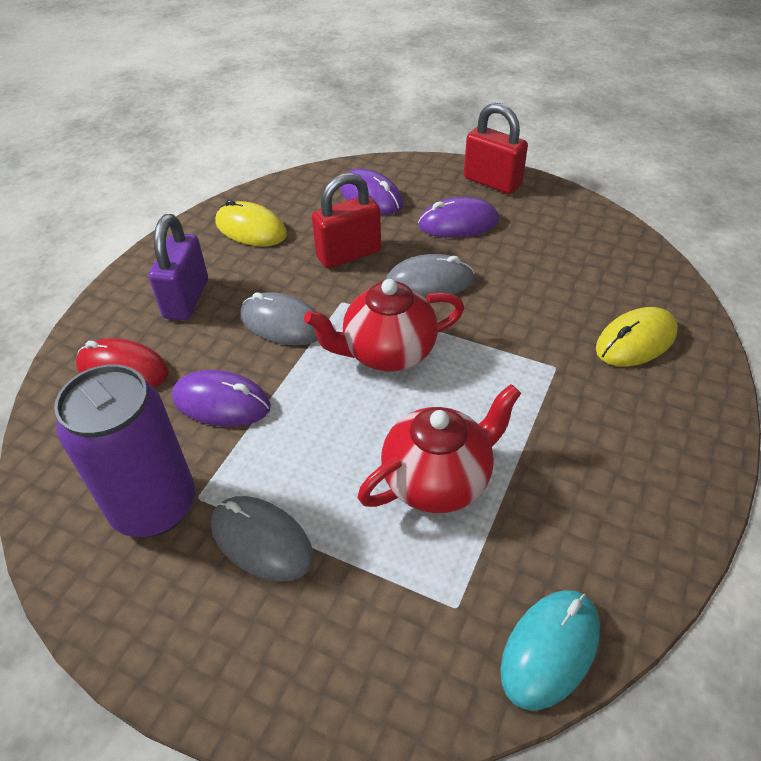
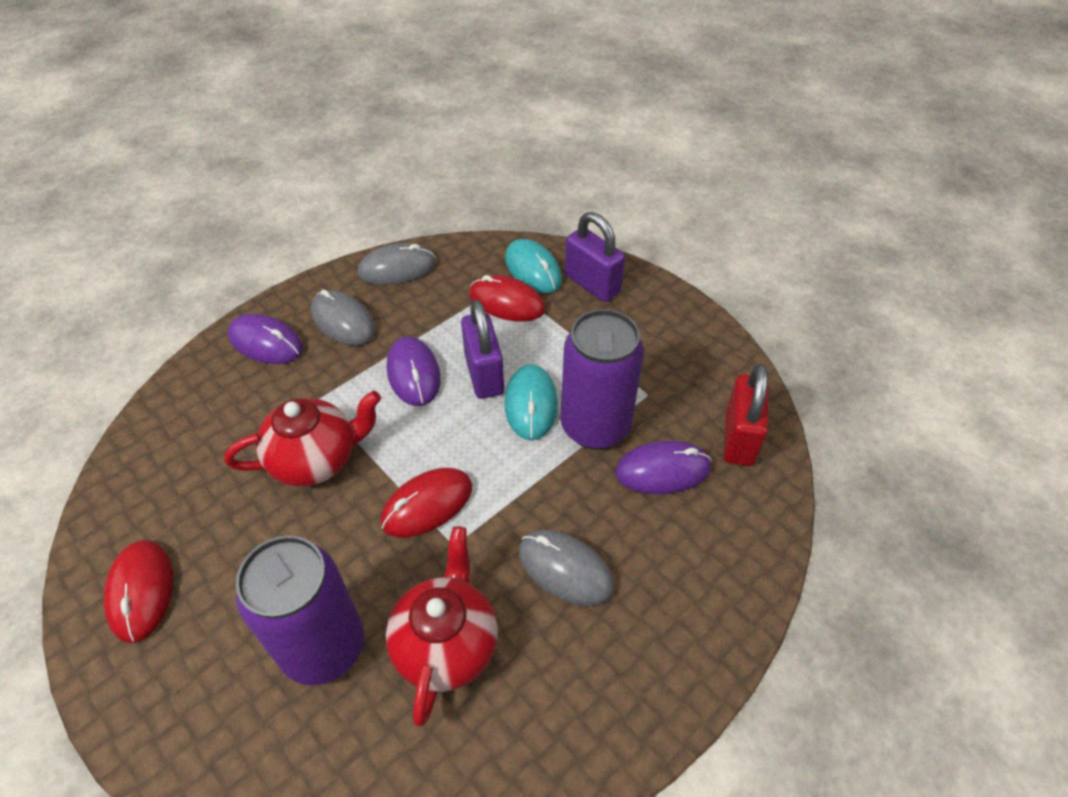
purple can: [54,364,195,537] = 1 -> [236,536,364,685] [561,309,644,450] = 2
purple padlock: [149,214,208,320] = 1 -> [461,300,504,399] [565,212,625,302] = 2
red mouse: [76,338,169,388] = 1 -> [104,540,173,643] [381,468,472,538] [469,275,546,322] = 3
red padlock: [312,173,381,269] [464,103,528,194] = 2 -> [724,364,768,466] = 1
turquoise mouse: [501,590,600,710] = 1 -> [505,239,562,293] [505,364,558,440] = 2
yellow mouse: [216,199,287,246] [596,307,678,367] = 2 -> none = 0

